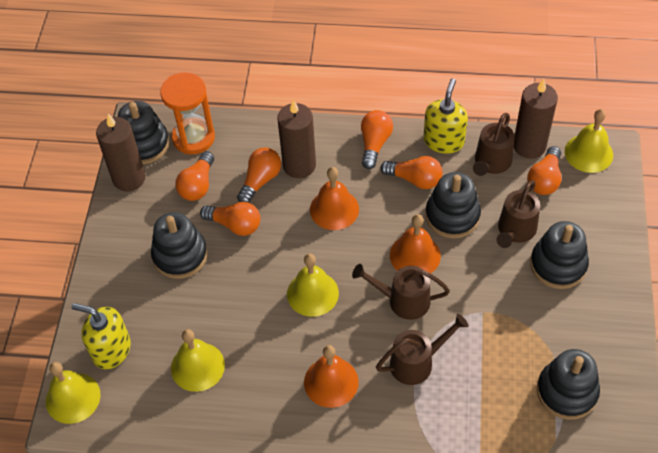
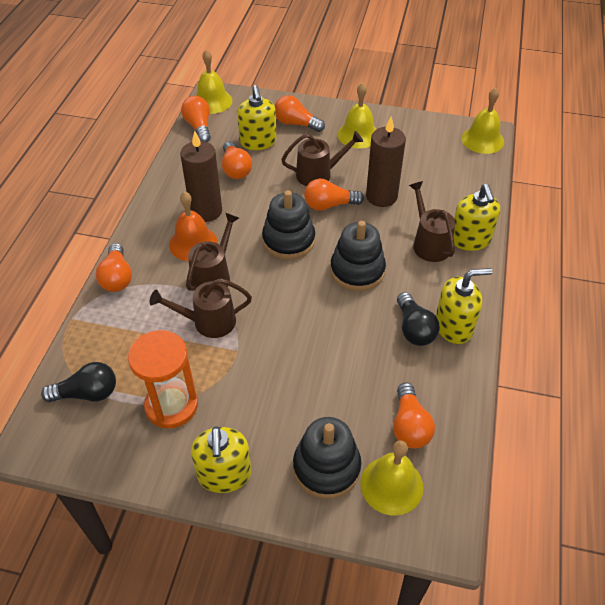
black light bulb: none = 0 -> [41,362,116,402] [397,292,440,346] = 2
black stacking toy: [118,101,169,164] [151,212,208,279] [425,172,481,238] [530,221,589,289] [537,349,600,420] = 5 -> [262,190,315,260] [293,417,361,499] [330,221,386,291] = 3
brown candle: [96,114,146,191] [277,100,316,178] [514,79,558,159] = 3 -> [180,131,222,222] [366,117,406,207] = 2
orange bell: [304,345,359,408] [310,167,359,230] [390,214,441,273] = 3 -> [169,191,218,261] = 1
yellow soap dispenser: [71,303,131,369] [423,78,468,154] = 2 -> [191,426,252,493] [237,85,277,150] [436,268,493,344] [453,184,500,251] = 4

